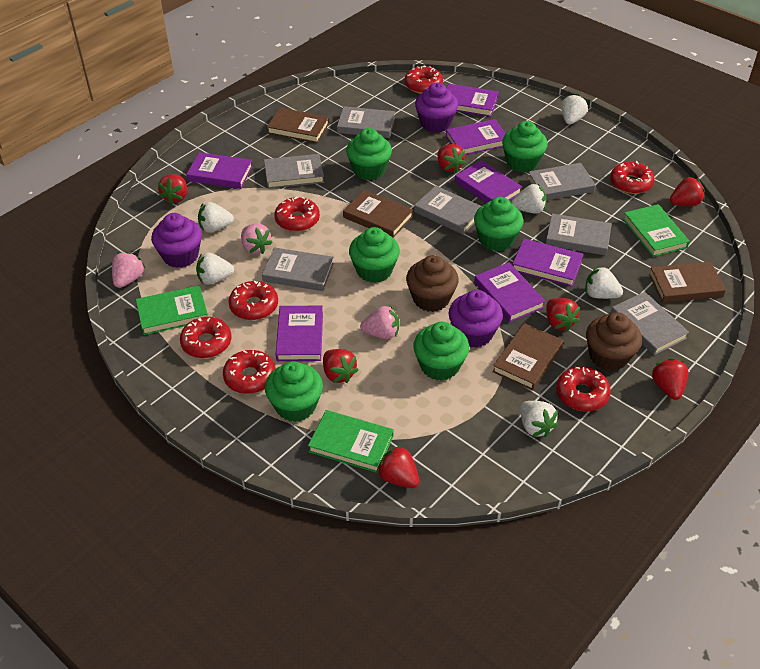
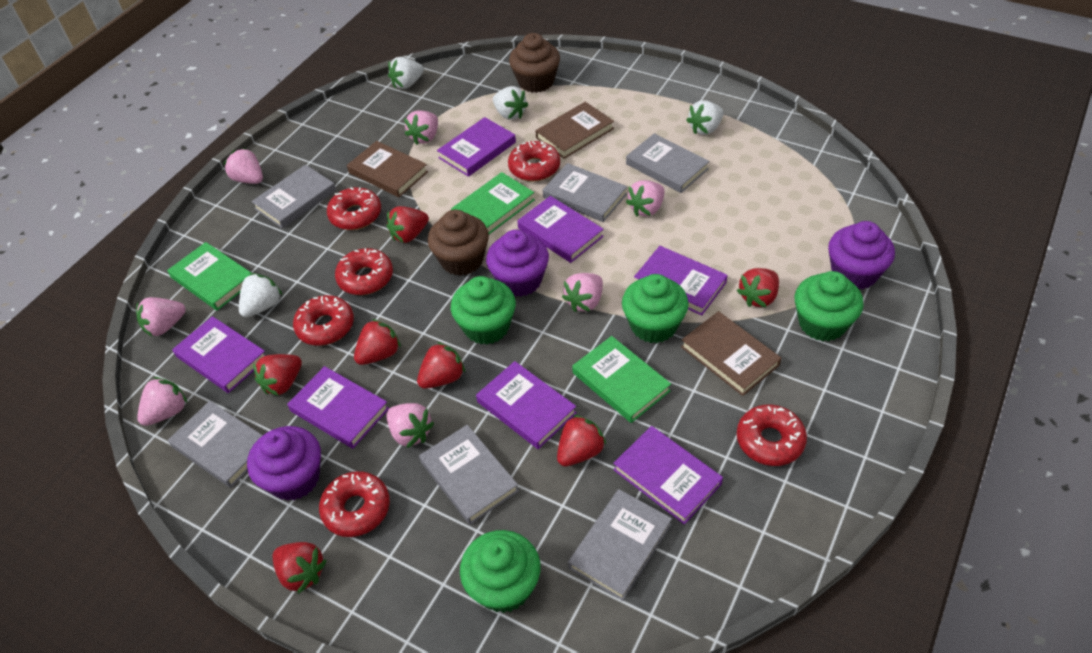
brown book: [267,108,329,143] [343,190,413,238] [492,323,564,390] [649,262,726,303] = 4 -> [347,141,428,197] [535,102,614,159] [681,311,781,396] = 3
green cupcake: [265,361,323,422] [346,128,392,180] [349,227,400,283] [413,322,469,381] [474,197,523,251] [502,121,548,173] = 6 -> [451,276,516,344] [460,530,541,613] [622,274,689,343] [795,271,864,341] = 4
grey book: [262,247,334,291] [264,154,324,189] [337,106,395,138] [414,186,481,235] [528,163,596,200] [546,213,612,256] [611,292,689,355] = 7 -> [168,401,263,488] [251,165,336,229] [419,425,519,525] [543,163,627,222] [568,489,672,601] [626,133,709,193] = 6
pink strawberry: [112,251,145,288] [241,224,273,254] [360,306,399,339] = 3 -> [136,297,186,336] [137,377,187,426] [224,148,263,184] [386,403,434,448] [404,110,438,145] [562,273,603,312] [626,180,665,217] = 7
red donut: [180,317,232,358] [223,350,276,394] [228,281,278,320] [274,197,320,232] [405,66,443,94] [556,366,611,411] [610,161,655,194] = 7 -> [293,295,354,346] [319,471,390,537] [327,187,381,230] [335,248,393,295] [508,141,560,182] [737,404,807,466] = 6
white strawberry: [196,253,234,285] [198,202,234,233] [511,184,547,214] [520,401,558,437] [561,94,588,124] [585,266,623,299] = 6 -> [239,273,282,317] [388,57,424,89] [493,86,528,120] [686,100,724,135] = 4

